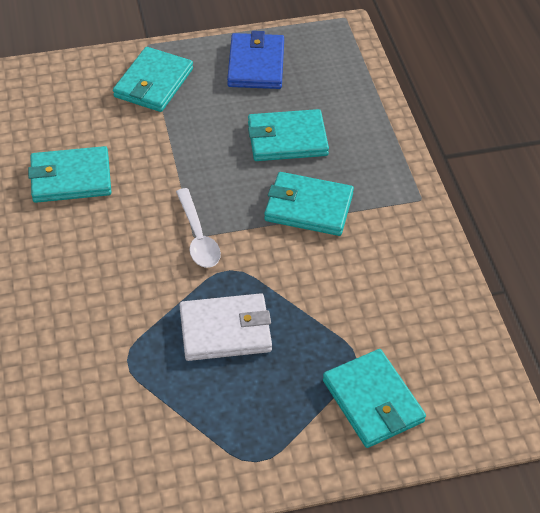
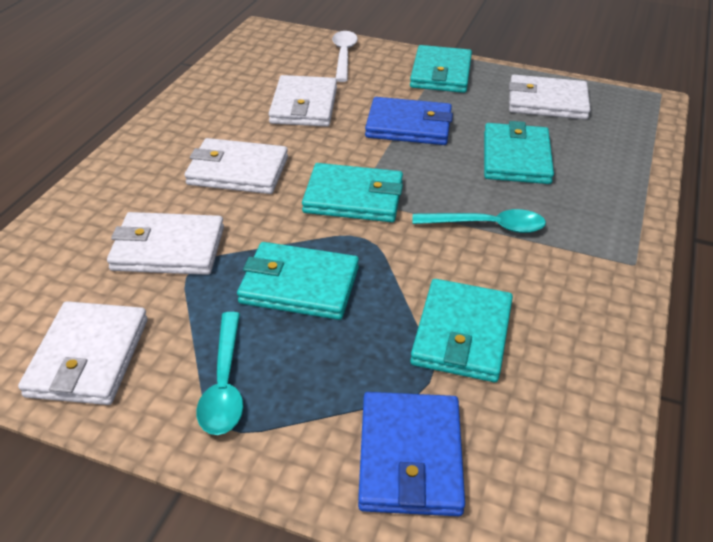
blue wallet: [227,31,284,89] = 1 -> [358,392,465,516] [365,97,453,145] = 2
turquoise spoon: none = 0 -> [196,312,243,435] [412,209,546,233] = 2
white wallet: [179,293,272,361] = 1 -> [18,301,148,405] [107,212,224,275] [185,138,288,194] [269,75,337,127] [509,75,590,120] = 5

